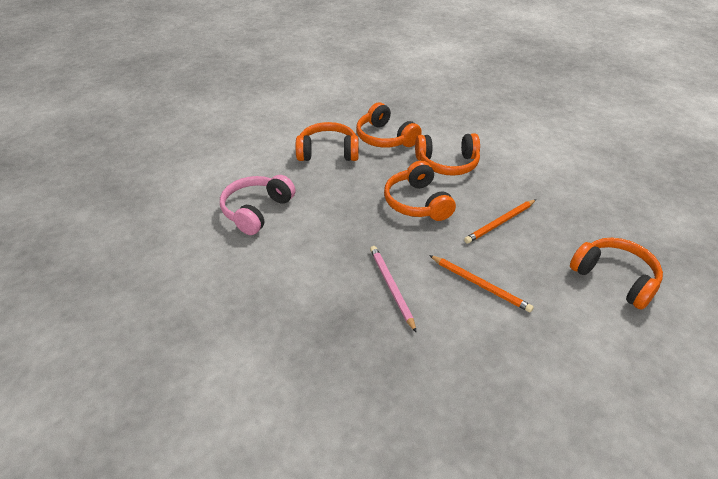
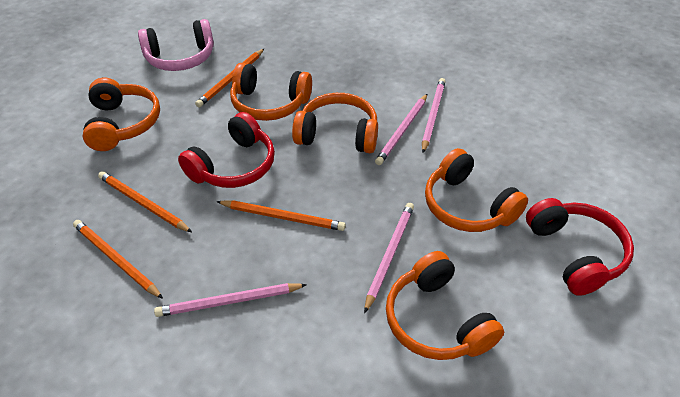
orange pencil: [429,255,534,313] [464,199,536,244] = 2 -> [73,220,163,299] [98,171,192,232] [195,49,264,107] [216,200,346,231] = 4
pink pencil: [370,246,417,333] = 1 -> [154,283,307,317] [364,203,414,313] [375,94,427,165] [422,78,446,153] = 4
red headphones: none = 0 -> [178,112,275,188] [526,198,634,296] = 2

